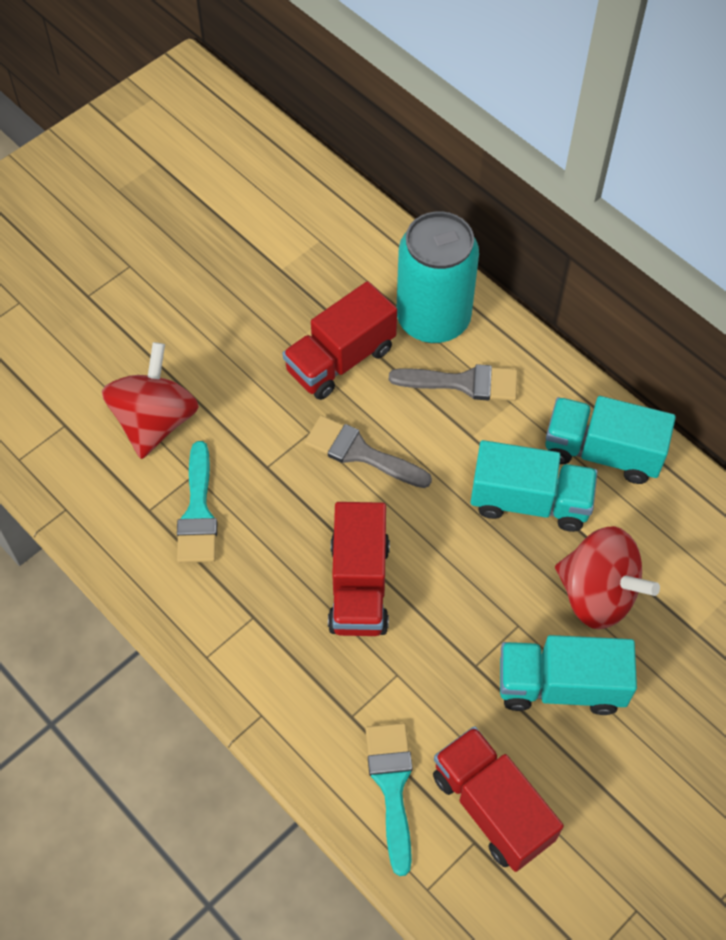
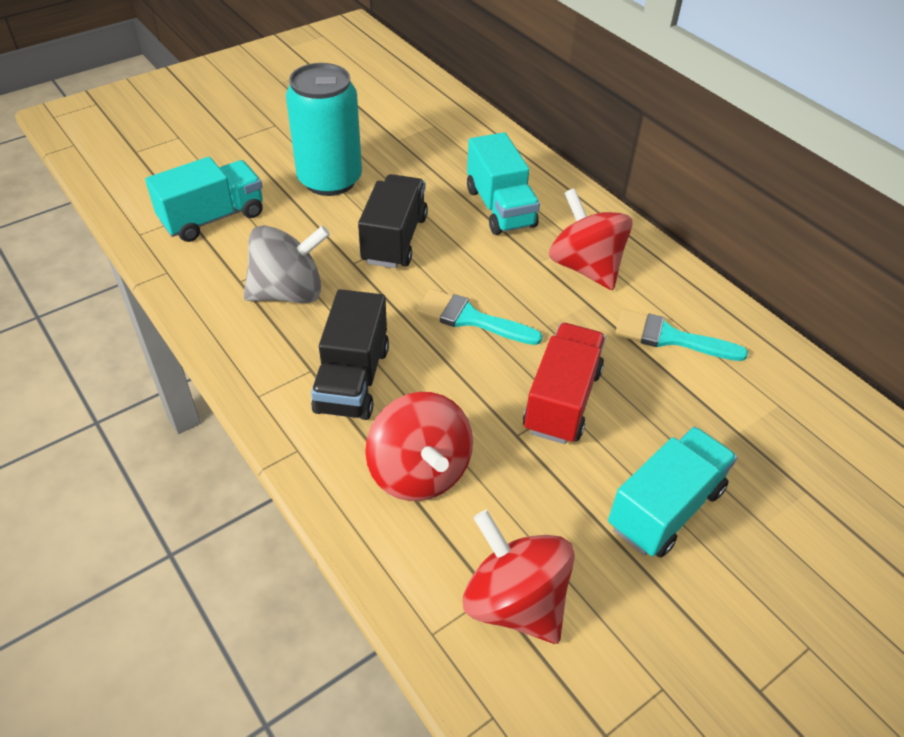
black truck: none = 0 -> [311,289,389,420] [358,174,428,268] = 2
grey brush: [304,415,432,488] [389,364,518,401] = 2 -> none = 0
grey spinning top: none = 0 -> [243,225,330,303] = 1
red spinning top: [102,342,199,459] [555,526,660,629] = 2 -> [365,392,473,501] [463,510,575,644] [549,188,633,290] = 3
red truck: [282,281,397,400] [328,502,390,636] [433,726,564,872] = 3 -> [523,323,606,444] = 1

